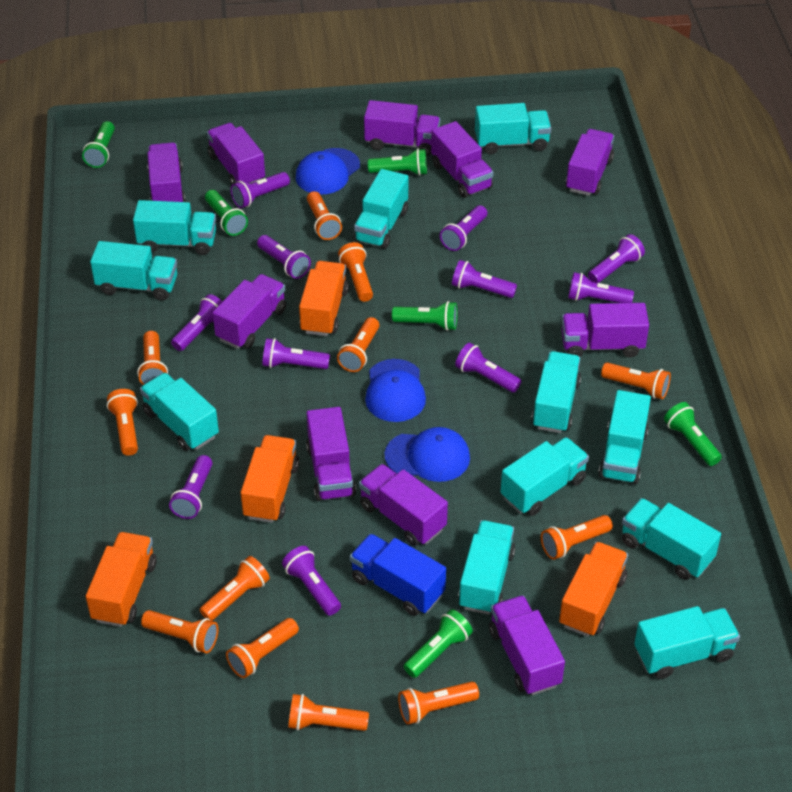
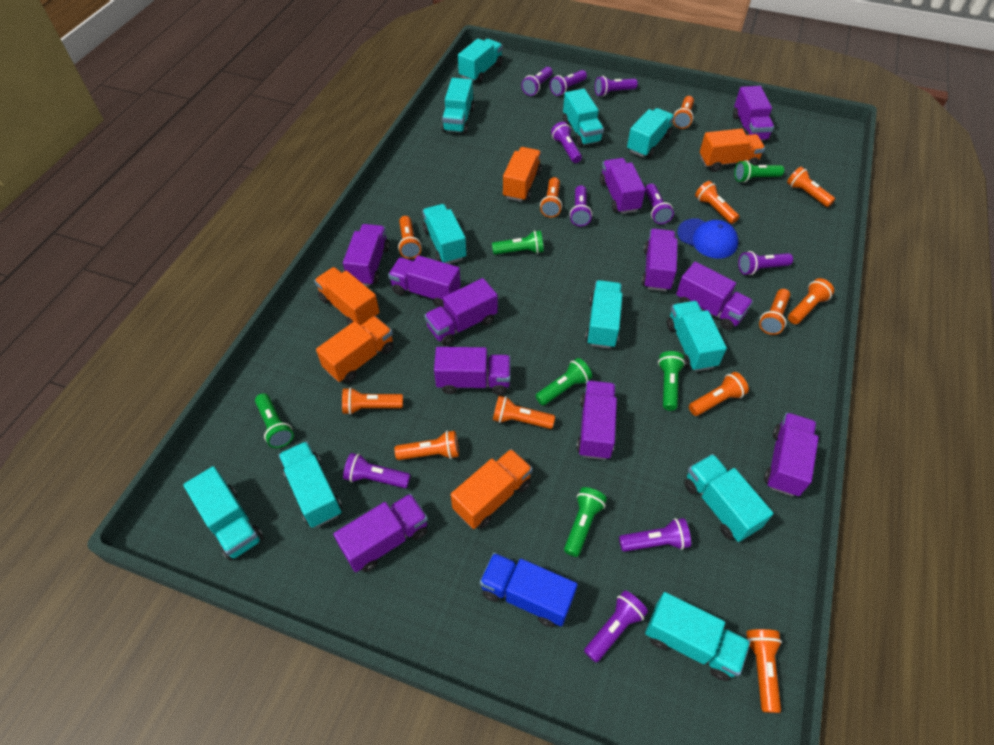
blue cap: [296,148,360,194] [365,359,426,422] [384,427,470,482] = 3 -> [677,218,738,259] = 1
orange truck: [86,532,156,627] [241,435,299,523] [299,261,349,336] [559,542,628,637] = 4 -> [314,267,379,325] [316,316,394,383] [451,449,533,529] [503,147,542,202] [700,129,765,172] = 5
purple flashlight: [169,455,212,519] [171,294,222,351] [230,172,290,208] [257,235,311,279] [262,338,330,369] [282,546,341,616] [440,205,487,251] [452,260,517,298] [455,343,522,393] [568,272,634,303] [588,234,645,283] = 11 -> [343,453,411,488] [521,67,553,96] [550,70,587,96] [551,122,582,163] [570,185,592,226] [584,590,648,662] [595,76,638,96] [619,518,691,552] [645,183,674,224] [738,251,793,275] = 10
purple truck: [147,143,186,202] [207,123,265,185] [213,274,286,349] [306,407,356,501] [359,464,448,546] [364,100,440,156] [431,121,493,198] [489,595,565,695] [562,303,649,358] [565,129,614,196] = 10 -> [334,494,428,572] [343,224,390,286] [388,255,461,308] [424,278,498,346] [434,347,511,395] [577,381,617,460] [600,158,645,214] [642,229,678,291] [676,262,753,330] [733,86,774,141] [764,413,819,497] = 11

